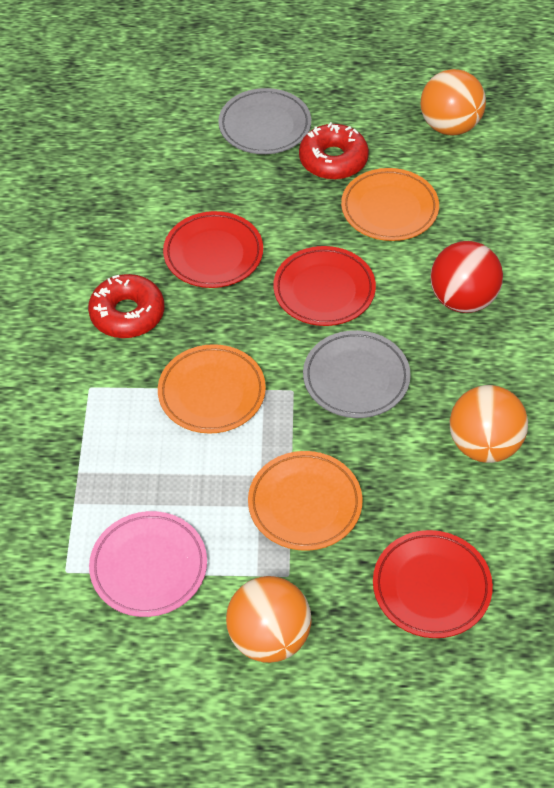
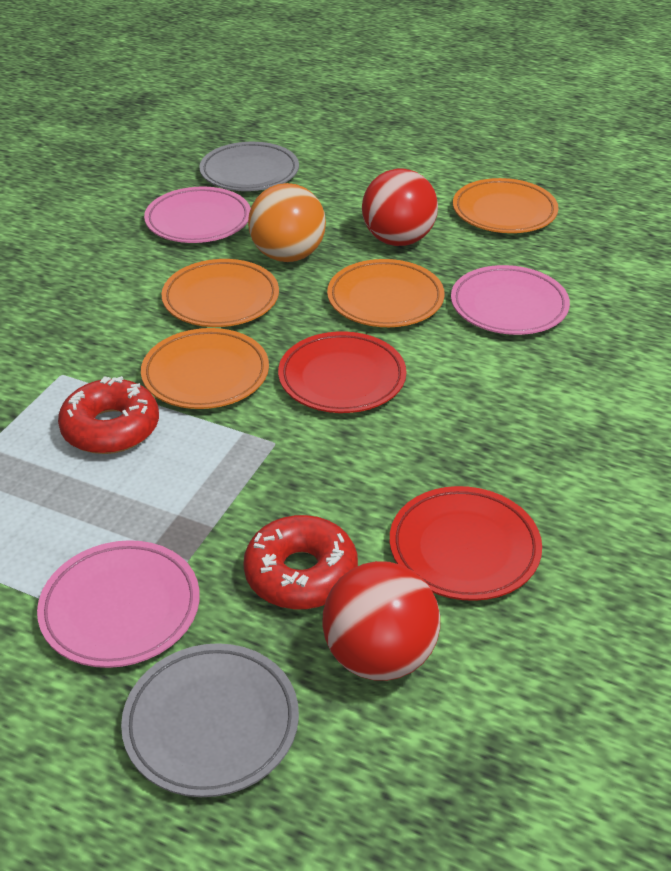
orange ball: [226,576,311,663] [421,69,486,136] [450,385,528,463] = 3 -> [248,183,326,262] = 1
orange plate: [158,344,266,434] [248,451,362,551] [341,168,439,241] = 3 -> [141,328,269,409] [162,259,279,327] [327,259,444,327] [453,178,559,233] = 4
pink plate: [89,511,207,617] = 1 -> [37,540,200,668] [144,187,251,243] [451,265,570,335] = 3
red ball: [430,241,503,313] = 1 -> [322,561,440,681] [362,169,438,246] = 2
red plate: [163,211,263,288] [273,246,376,326] [373,530,493,638] = 3 -> [278,331,406,413] [390,486,542,601] = 2

